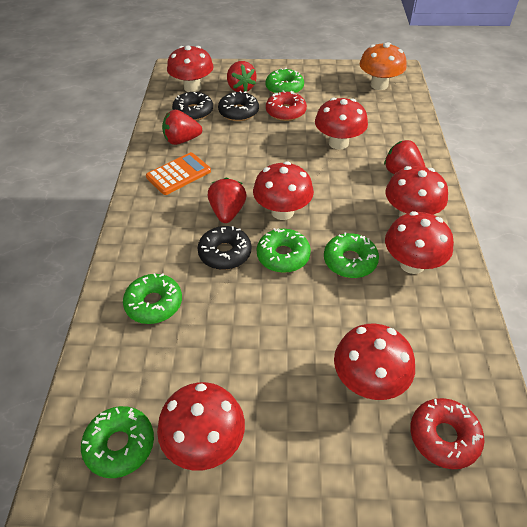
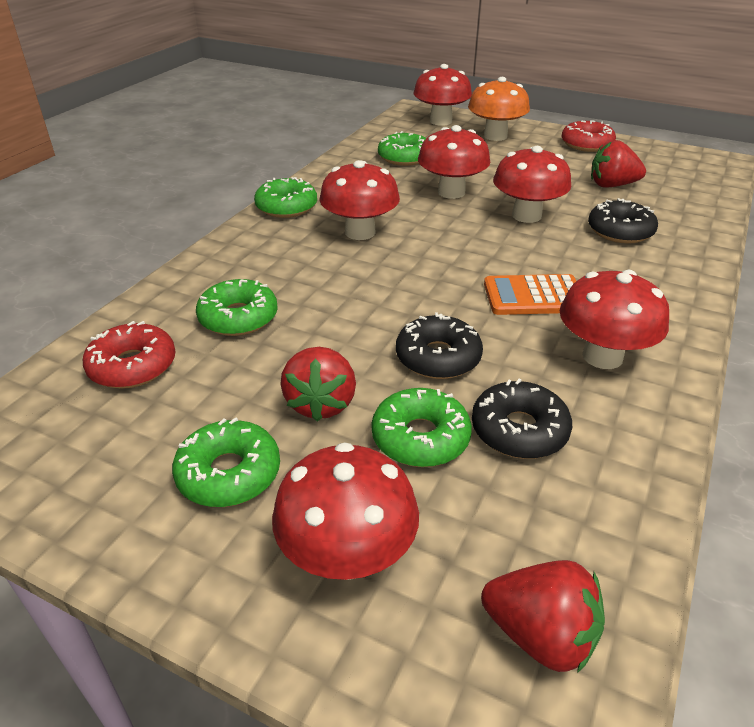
red mushroom: [157,382,245,471] [167,45,214,92] [253,161,314,220] [315,97,368,150] [334,324,415,400] [385,166,448,217] [385,211,454,274] = 7 -> [272,442,419,580] [319,160,400,240] [413,64,472,126] [418,125,490,199] [493,146,571,223] [560,270,669,369] = 6
red strawberry: [162,110,202,145] [208,177,247,223] [227,61,257,92] [384,140,426,174] = 4 -> [280,347,356,422] [481,560,605,673] [591,140,646,187] = 3

